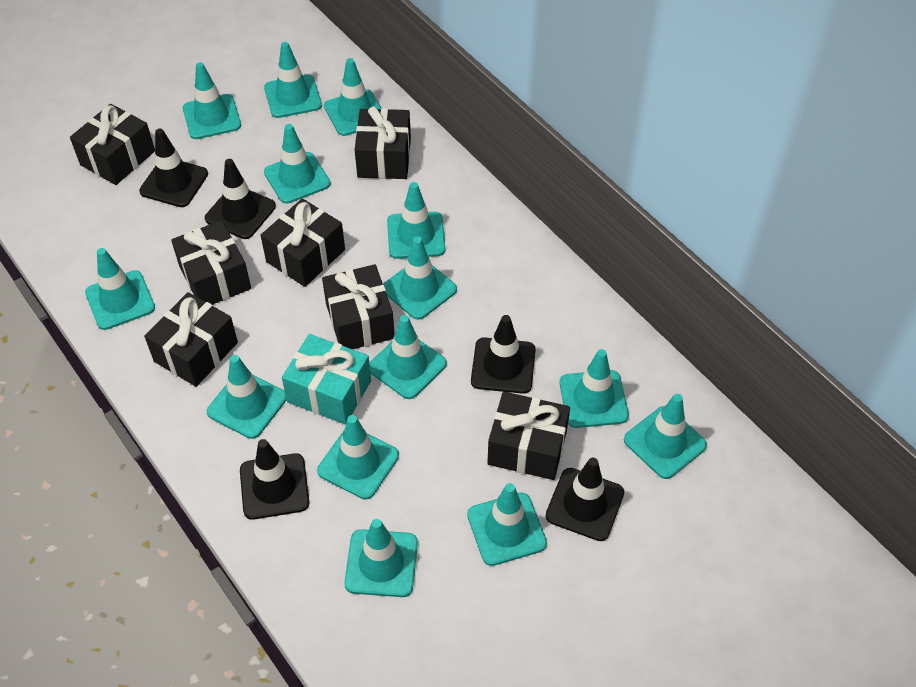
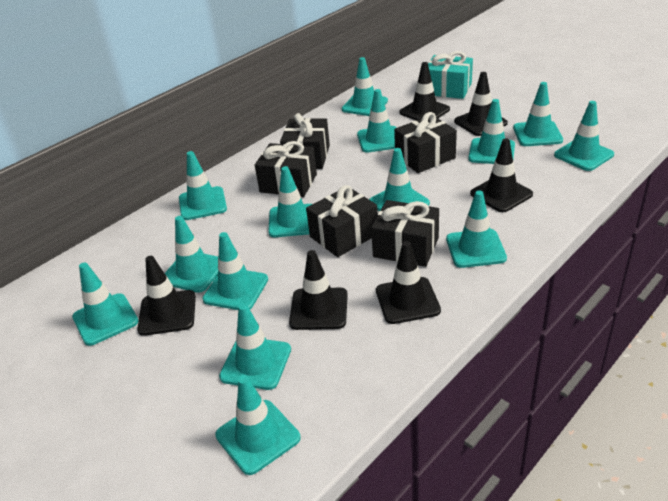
black gift: [70,104,155,185] [144,292,238,387] [171,220,251,305] [261,198,345,287] [322,264,394,349] [355,107,411,179] [487,391,570,480] = 7 -> [255,141,317,197] [280,113,330,169] [306,185,378,257] [371,200,439,267] [394,112,457,173] = 5
black traffic cone: [139,129,208,207] [205,159,276,239] [240,439,310,520] [471,315,536,394] [546,458,624,541] = 5 -> [137,256,196,336] [289,250,348,330] [376,241,441,324] [400,62,450,121] [454,72,508,136] [470,138,533,212] = 6

